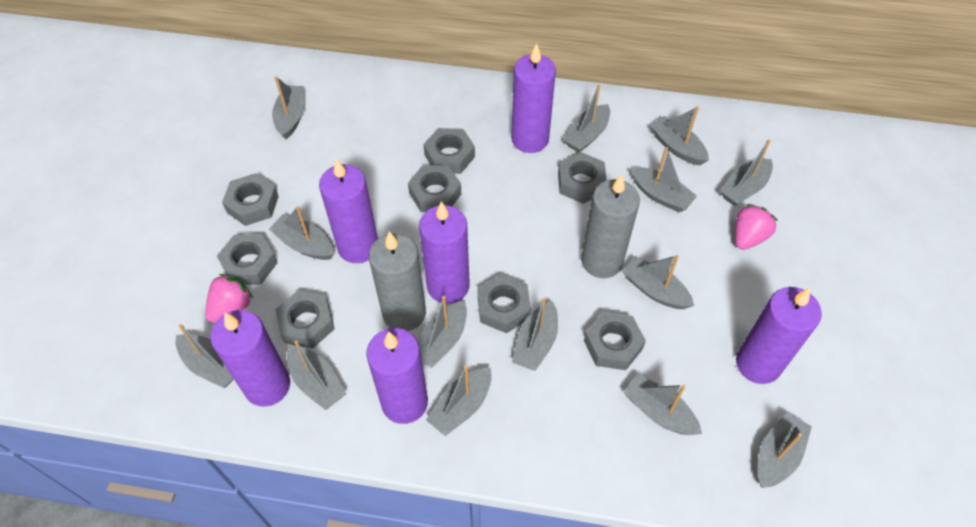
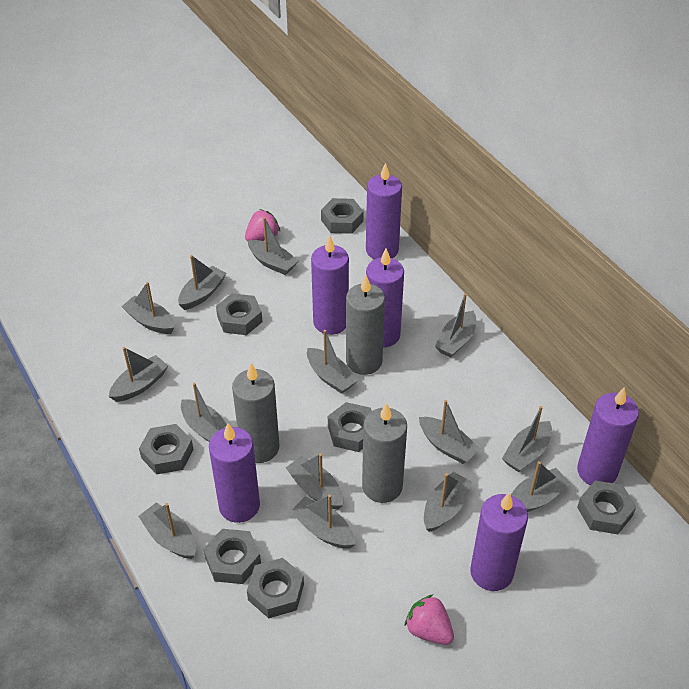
grey candle: [369,232,426,331] [581,174,640,278] = 2 -> [232,363,279,463] [346,275,385,375] [362,403,407,503] = 3
grey nut: [217,234,277,285] [222,173,279,226] [275,291,335,349] [408,165,461,212] [423,128,475,174] [478,274,531,333] [558,152,607,204] [584,312,646,370] = 8 -> [139,424,194,474] [204,529,261,584] [216,293,263,335] [247,558,304,619] [321,198,364,234] [328,402,372,452] [577,480,636,534] = 7

